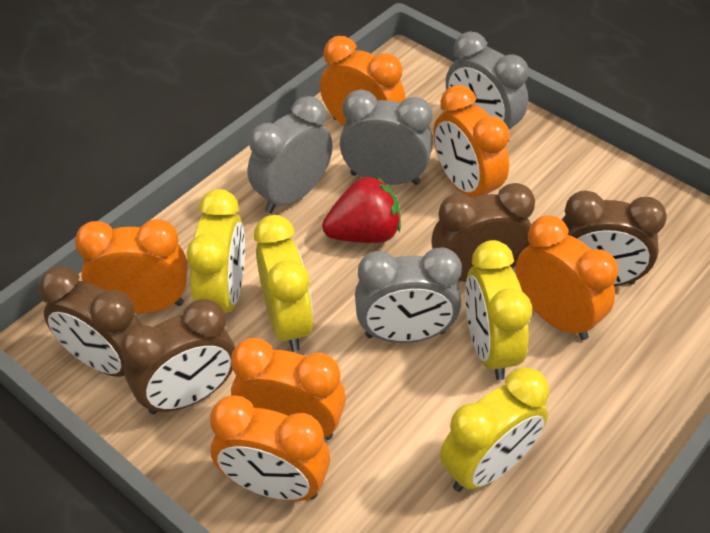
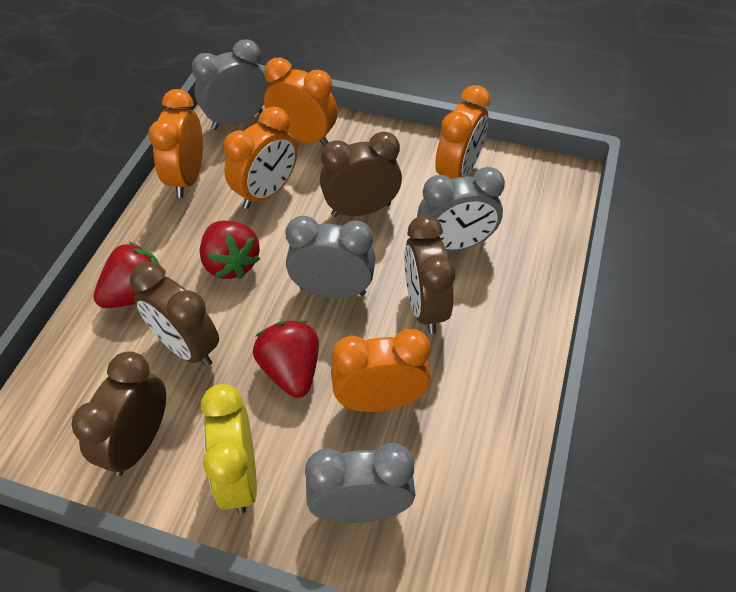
orange clock: [75,219,188,313] [210,395,330,501] [231,338,346,440] [320,36,405,126] [433,85,510,197] [515,215,618,340] = 6 -> [148,89,203,198] [224,107,297,209] [264,58,338,146] [331,329,431,412] [435,85,490,179] = 5
red strawberry: [322,176,401,243] = 1 -> [93,242,160,308] [200,221,260,279] [253,320,319,398] = 3
yellow clock: [187,189,245,313] [254,215,313,352] [440,367,549,492] [465,240,532,380] = 4 -> [201,384,257,514] = 1

